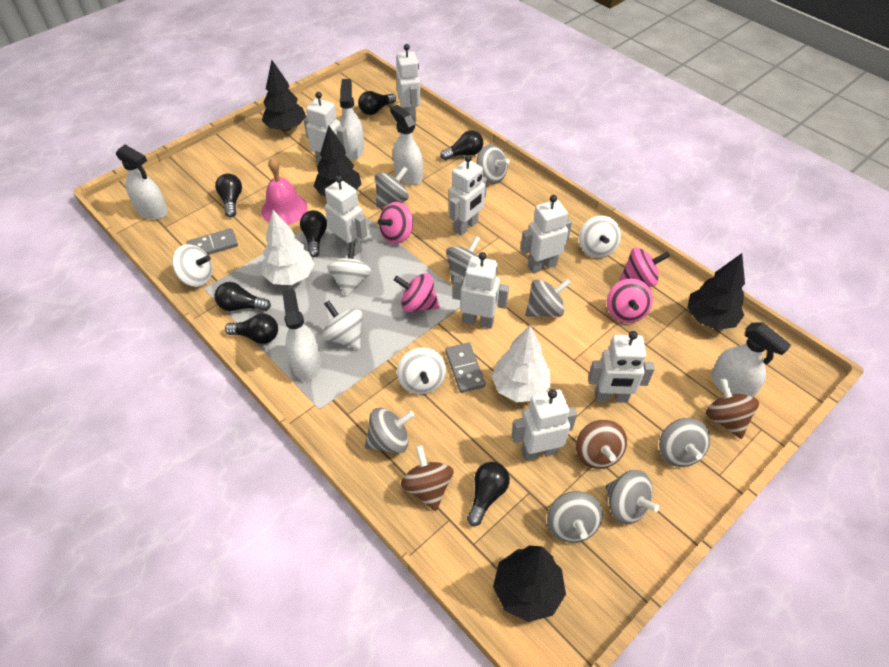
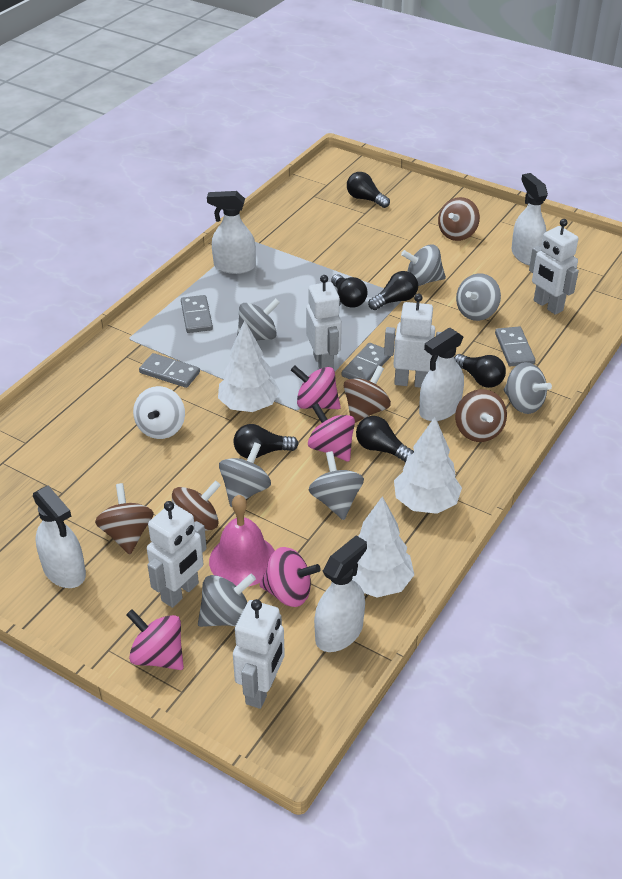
black light bulb: [215,174,242,218] [215,282,271,311] [225,314,278,344] [300,210,327,257] [358,91,396,115] [440,130,483,160] [467,462,510,526] = 7 -> [234,424,299,459] [331,274,368,308] [347,172,390,208] [356,416,414,463] [368,271,418,310] [454,354,506,388] = 6
black tree: [262,60,306,131] [314,126,361,196] [493,546,566,622] [687,253,745,330] = 4 -> none = 0
brown spinning top: [401,445,454,511] [576,420,627,469] [706,378,759,439] = 3 -> [95,483,154,554] [172,481,221,531] [344,365,391,423] [438,197,480,241] [455,389,507,442] = 5
grey domino: [187,228,238,255] [445,343,486,393] = 2 -> [139,353,200,388] [181,295,213,333] [342,343,391,381] [495,327,535,366] = 4
grey spinning top: [365,408,415,454] [375,166,409,208] [446,236,481,285] [476,144,510,184] [525,279,571,317] [547,491,603,543] [606,470,659,524] [659,418,710,467] = 8 -> [198,573,256,627] [219,442,271,507] [237,298,280,341] [309,451,364,520] [401,244,446,286] [456,273,501,321] [504,362,552,414] = 7
white robot: [304,92,348,164] [325,175,367,256] [396,44,421,122] [449,155,487,236] [453,252,509,329] [511,389,577,461] [520,195,572,273] [588,331,655,403] = 8 -> [147,501,207,608] [233,599,285,709] [306,275,342,369] [384,294,441,388] [529,219,579,315] = 5
white spinning top: [172,244,212,287] [322,300,363,349] [327,243,372,297] [397,348,446,394] [579,215,621,258] = 5 -> [133,386,185,439] = 1
white tree: [262,210,315,285] [492,325,551,403] = 2 -> [218,320,280,412] [352,496,414,597] [394,417,462,514] = 3

